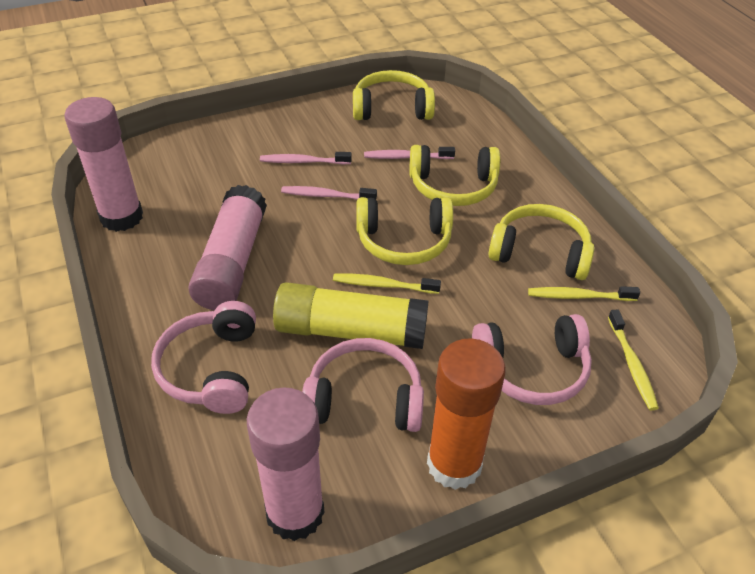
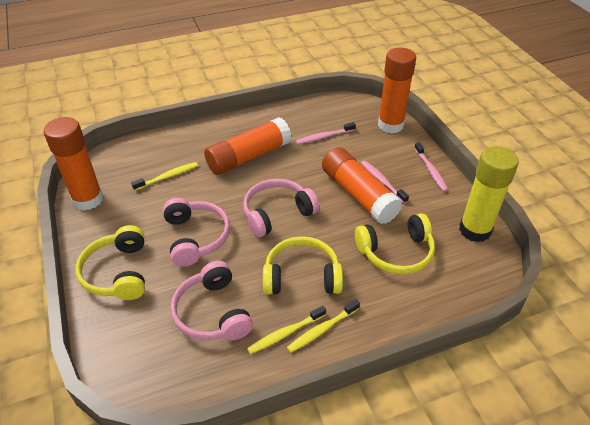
orange glue stick: [427,338,506,490] = 1 -> [43,117,103,210] [204,117,292,175] [322,147,402,224] [378,47,416,133] = 4
pink glue stick: [64,97,143,232] [188,185,267,310] [247,387,325,541] = 3 -> none = 0
yellow headphones: [353,70,435,120] [357,197,453,265] [409,145,500,206] [488,204,594,280] = 4 -> [75,225,145,300] [263,236,343,295] [355,213,435,275] = 3

